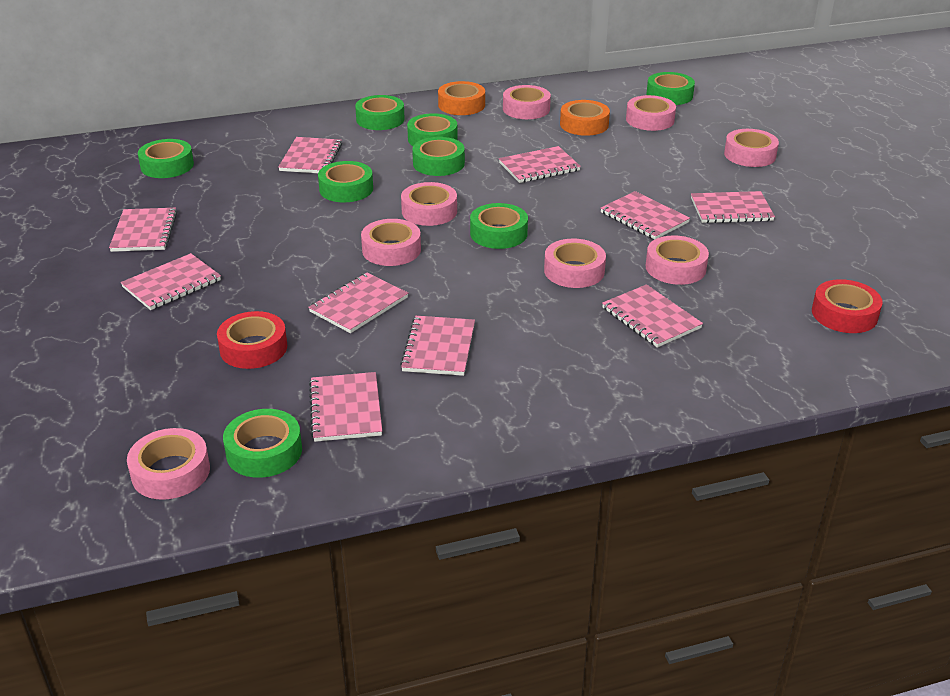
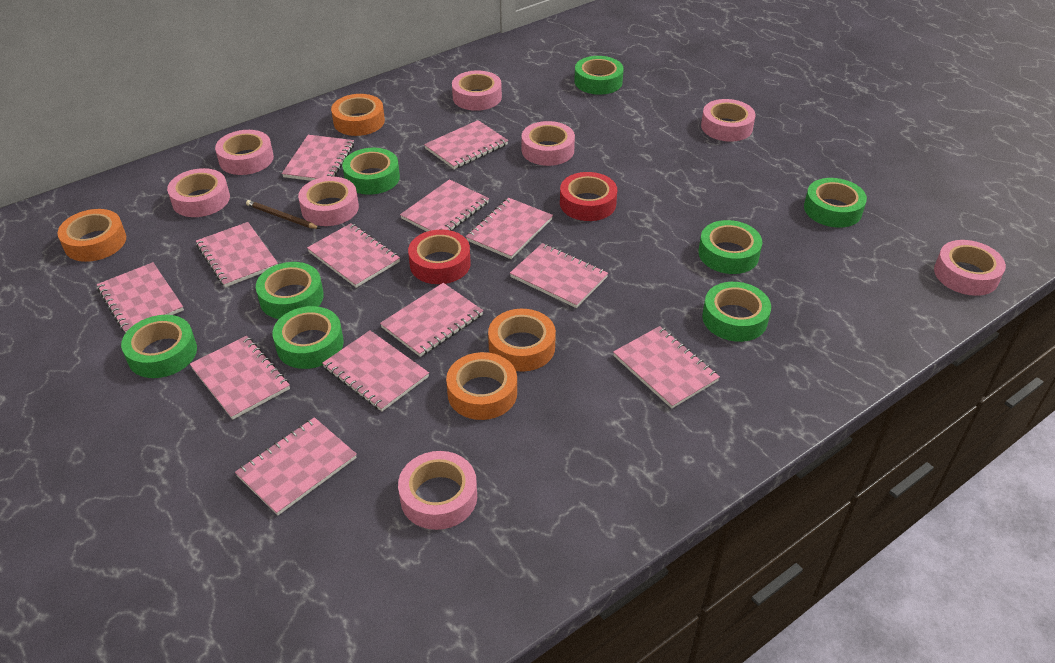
brown pencil: none = 0 -> [246,200,320,229] = 1
orange tape: [438,81,485,115] [560,100,610,136] = 2 -> [57,209,126,262] [331,94,385,136] [446,352,517,420] [488,309,556,372] = 4
pink notebook: [109,208,177,252] [121,253,221,310] [278,137,342,173] [308,273,408,333] [309,372,382,442] [400,316,475,376] [499,146,581,183] [601,191,690,240] [602,284,703,348] [691,191,775,223] = 10 -> [97,262,184,333] [190,336,290,420] [196,222,278,287] [235,417,357,515] [282,135,354,181] [307,223,400,288] [322,331,429,412] [380,283,483,357] [400,179,489,232] [424,120,508,169] [466,198,553,259] [510,243,608,308] [613,326,720,409] = 13

